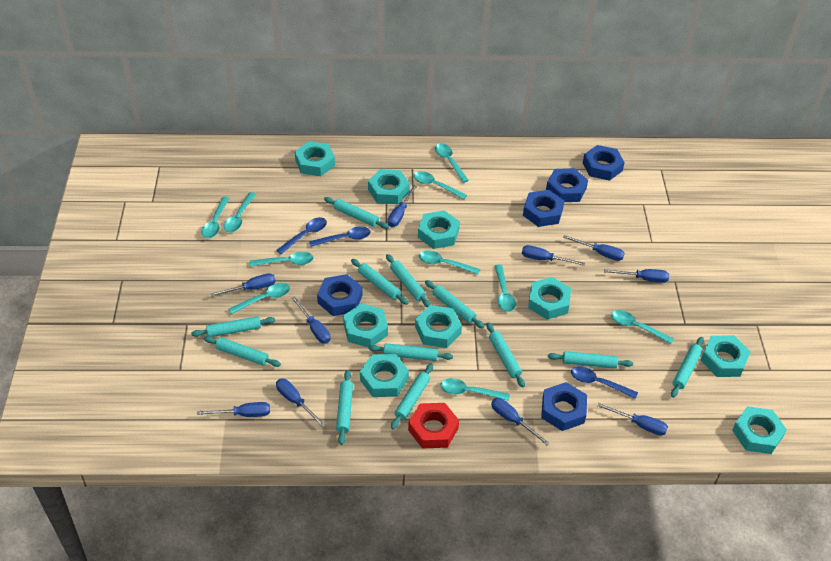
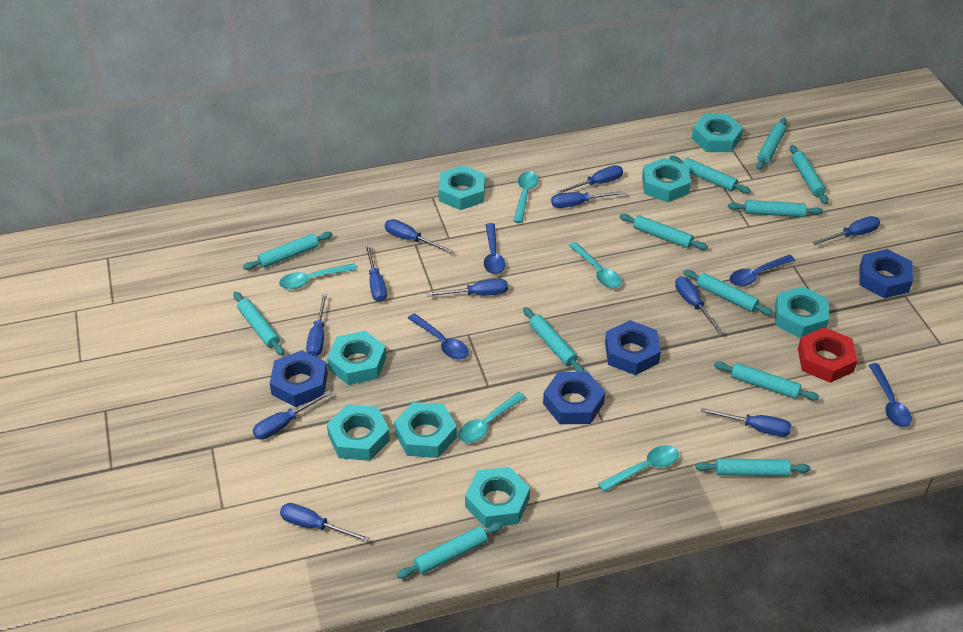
blue nut: [317,274,363,316] [523,190,565,227] [541,382,587,431] [546,168,588,202] [583,145,625,181] = 5 -> [270,350,328,407] [543,372,605,424] [605,320,661,375] [859,249,913,298] = 4
blue screwdriver: [197,402,270,417] [210,273,276,297] [276,379,326,427] [292,296,330,344] [388,185,417,227] [491,398,549,445] [522,245,585,266] [563,235,625,261] [597,403,668,435] [604,269,669,283] = 10 -> [253,391,332,440] [280,503,369,542] [306,294,327,357] [365,244,387,302] [385,219,453,253] [427,279,508,297] [551,191,626,208] [556,165,623,194] [675,277,724,334] [701,408,791,437] [813,216,880,245] = 11
blue spoon: [276,217,327,254] [309,226,371,247] [571,366,638,399] = 3 -> [408,313,469,360] [484,223,506,274] [729,255,795,286] [869,363,912,427] = 4
turquoise nut: [295,141,335,176] [343,303,388,347] [360,354,409,397] [368,169,410,204] [415,305,462,348] [418,210,460,249] [528,277,571,319] [700,336,751,377] [732,406,787,454] = 9 -> [327,331,387,385] [327,404,390,461] [394,402,457,458] [438,165,485,210] [465,467,530,528] [642,158,691,202] [692,114,743,152] [775,286,829,338] = 8
turquoise spoon: [202,197,230,238] [224,192,256,232] [228,283,290,314] [250,252,314,266] [413,171,467,199] [419,250,480,274] [435,143,469,183] [440,378,510,401] [495,264,516,312] [611,310,674,344] = 10 -> [279,263,357,289] [458,392,526,443] [513,171,538,223] [569,242,622,288] [598,445,679,492] = 5

